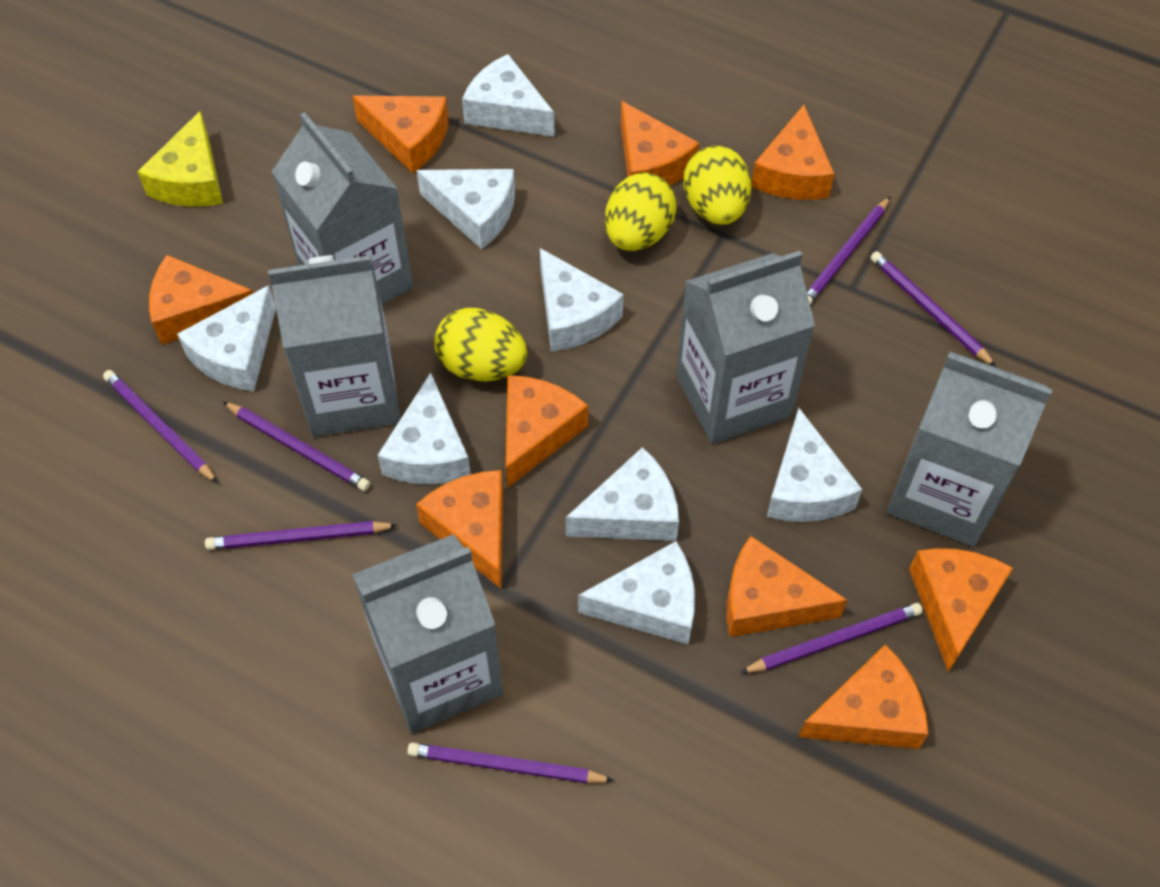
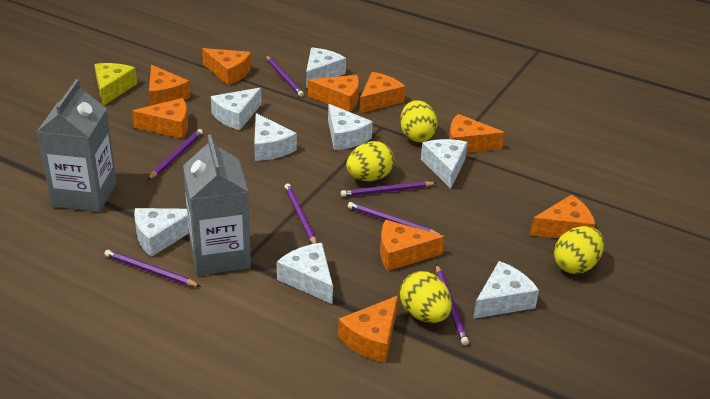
grey carton: [268,255,401,437] [271,112,413,304] [352,534,504,733] [676,251,815,444] [887,351,1052,547] = 5 -> [37,79,117,212] [183,135,251,276] = 2
yellow egg: [435,308,527,382] [605,173,677,251] [683,145,751,225] = 3 -> [346,141,394,181] [400,100,438,142] [400,271,452,323] [554,226,604,274] = 4

